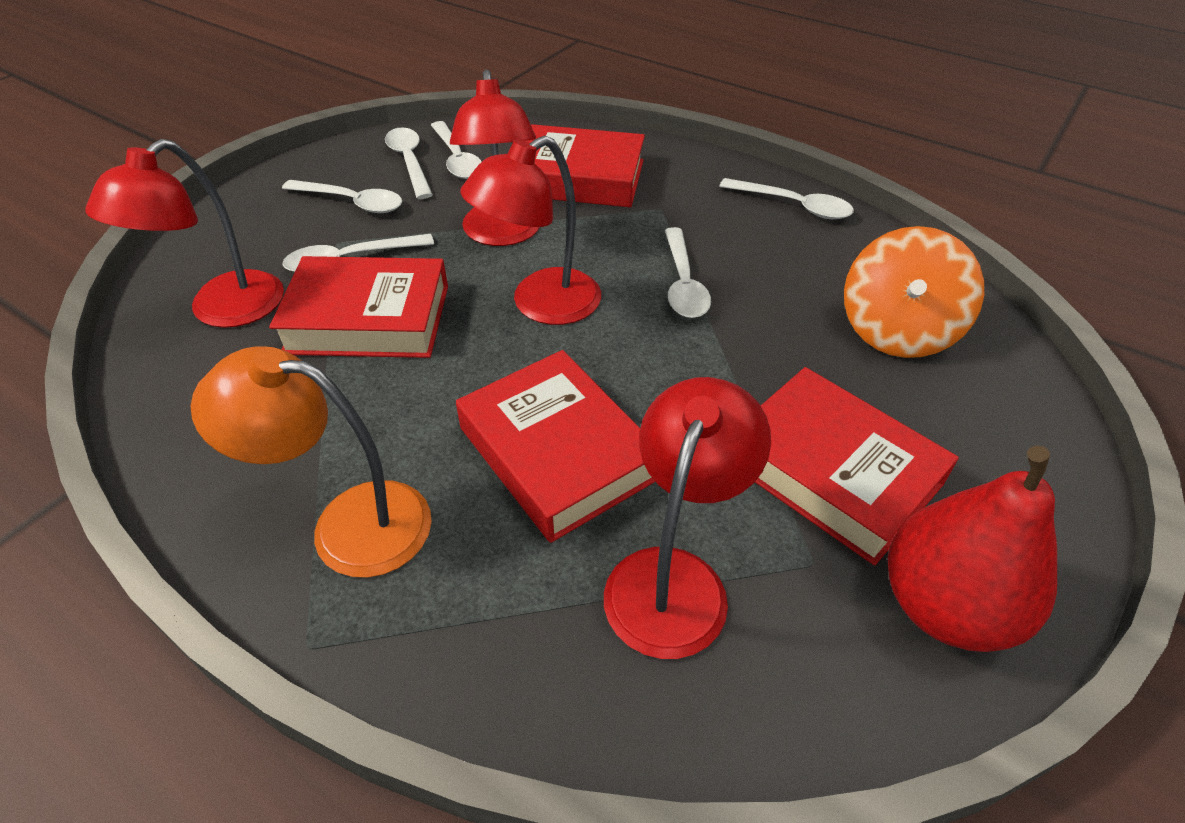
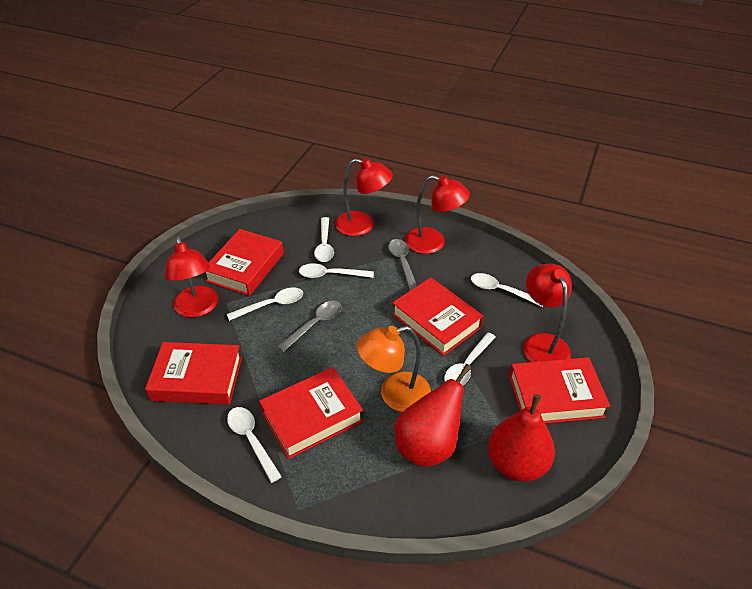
grey spoon: none = 0 -> [277,301,342,352] [388,239,417,290] = 2
orange spinning top: [844,226,984,358] = 1 -> none = 0
red book: [269,256,448,358] [456,350,655,543] [526,124,645,207] [755,367,959,565] = 4 -> [145,342,242,405] [206,229,284,296] [259,367,363,459] [392,277,484,356] [509,357,610,424] = 5
red pear: [888,445,1057,652] = 1 -> [395,364,471,467] [488,394,555,482] = 2

